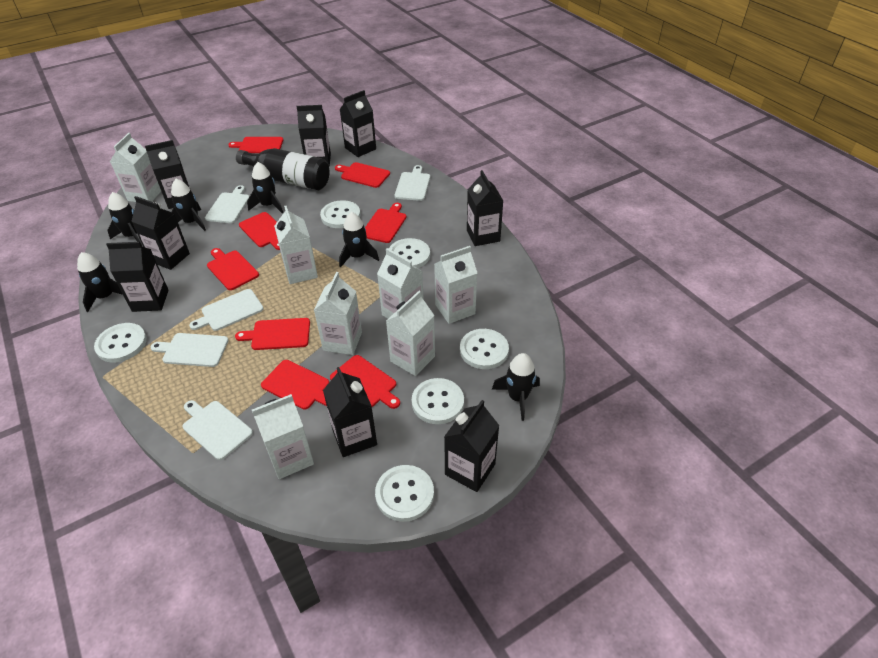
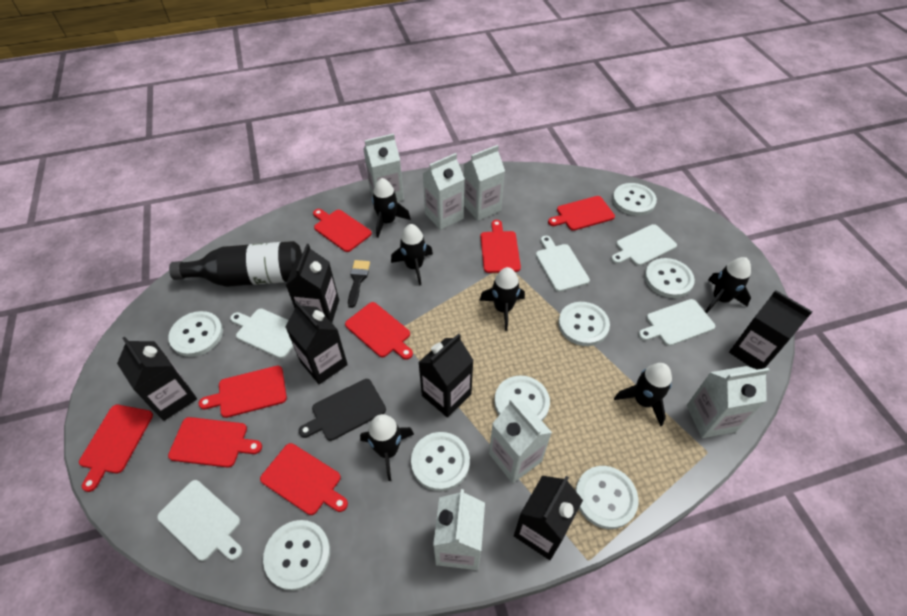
black brush: none = 0 -> [348,260,370,308] = 1
black carton: [106,242,169,312] [131,196,190,270] [145,140,191,209] [296,105,331,166] [323,367,377,457] [339,90,376,157] [444,400,500,492] [467,170,503,246] = 8 -> [117,337,197,421] [285,301,348,384] [286,244,339,323] [418,333,474,417] [514,476,583,560] [729,290,813,370] = 6
black cutting board: none = 0 -> [299,379,386,441] = 1
white button: [94,323,147,362] [320,200,360,228] [375,465,434,522] [389,238,430,268] [412,378,464,424] [460,329,509,369] = 6 -> [168,311,223,357] [263,520,330,591] [411,432,470,491] [494,375,550,421] [558,302,610,346] [575,466,638,529] [613,183,657,216] [645,258,695,298] = 8
white carton: [110,133,161,202] [252,394,314,479] [274,206,318,284] [314,272,362,355] [377,248,424,319] [386,291,435,376] [434,246,477,324] = 7 -> [363,133,404,202] [423,153,465,230] [433,489,485,570] [464,145,505,221] [489,398,552,483] [687,366,769,438] = 6

